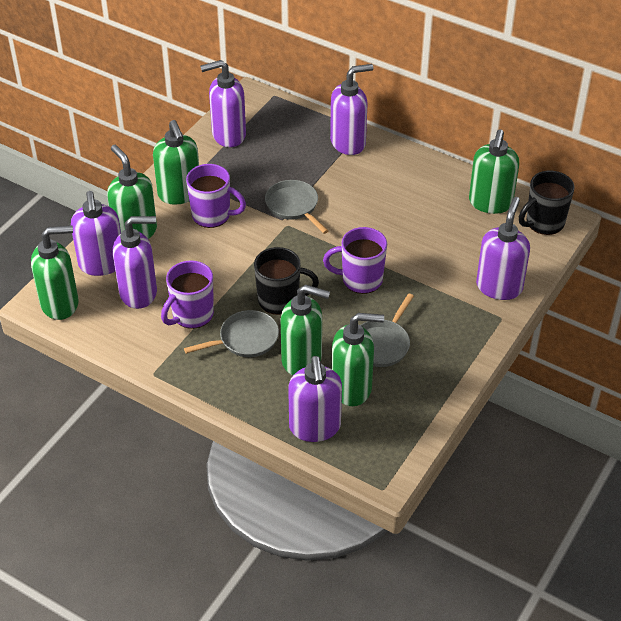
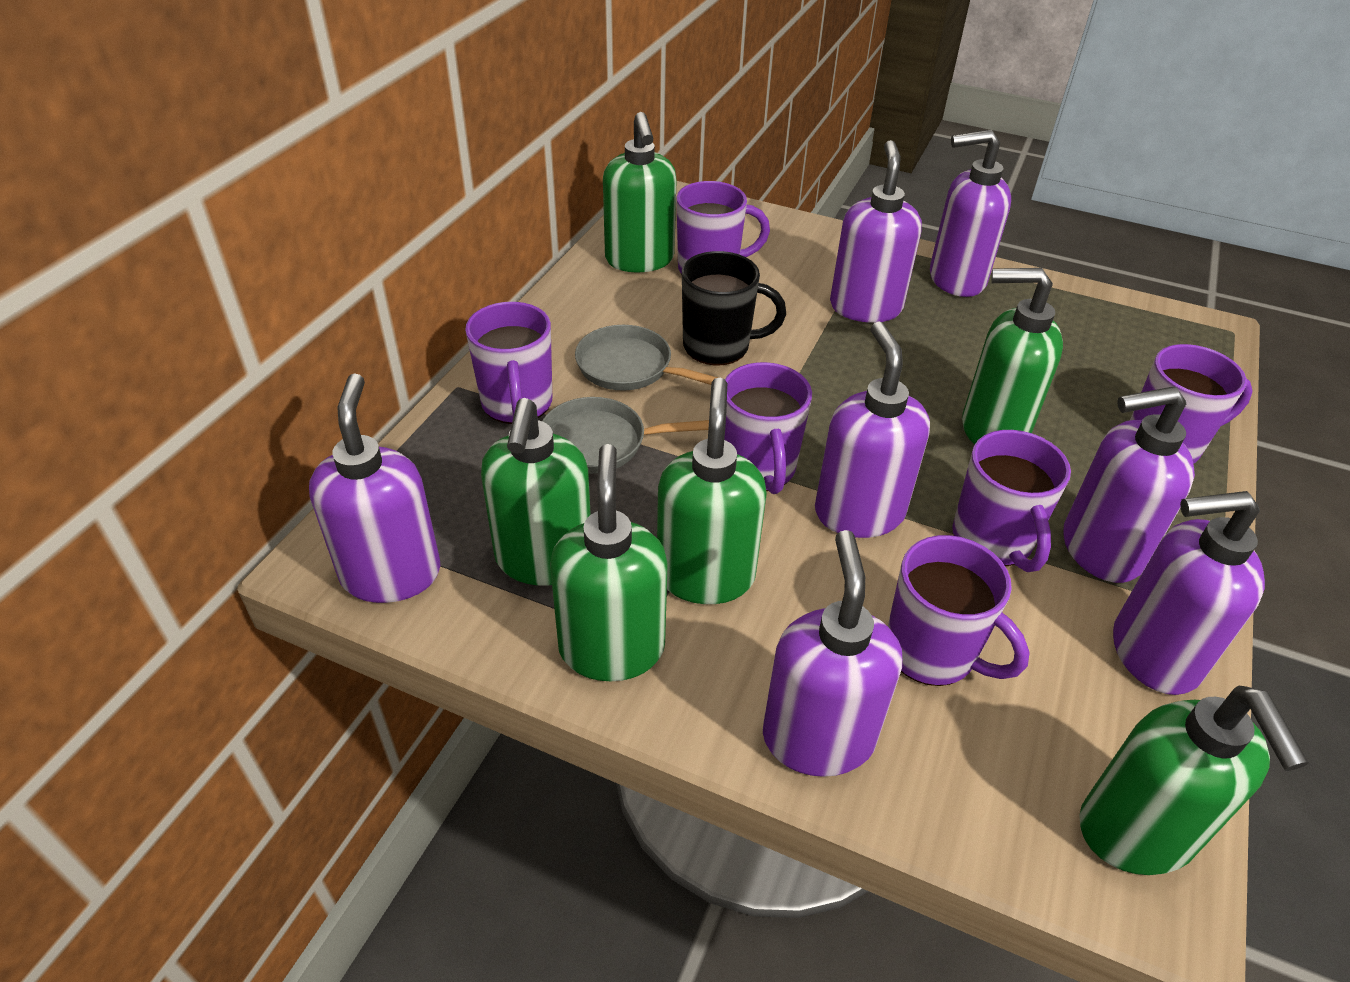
black mug: [254,247,319,315] [519,171,575,235] = 2 -> [682,251,786,365] = 1
grey pan: [184,310,279,357] [265,180,328,234] [360,293,414,367] = 3 -> [542,397,709,474] [575,325,718,391] = 2
purple mug: [161,260,214,329] [186,164,246,228] [323,227,387,294] = 3 -> [465,302,552,424] [676,181,770,275] [724,362,812,494] [888,535,1030,686] [952,430,1071,572] [1130,344,1253,464] = 6
purple soap dispenser: [71,191,121,276] [113,216,157,309] [200,60,246,147] [288,356,342,442] [330,64,373,155] [476,197,530,300] = 6 -> [309,373,440,603] [763,530,902,777] [815,321,930,538] [830,140,922,323] [930,130,1011,297] [1063,386,1195,583] [1113,491,1265,695] = 7

